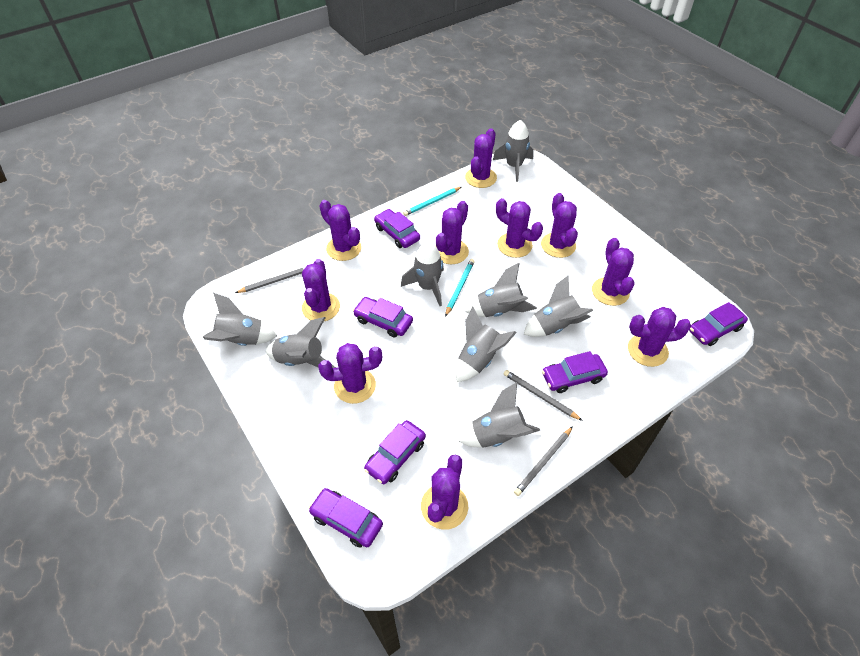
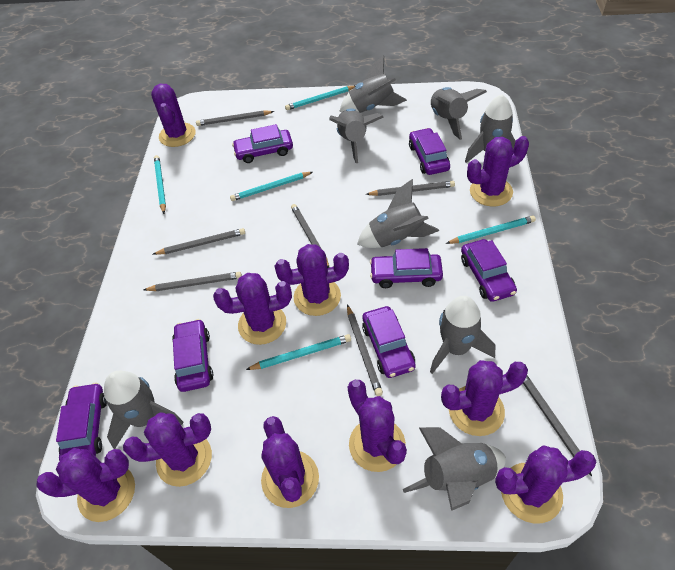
grey pencil: [235,267,305,293] [504,370,583,421] [514,426,573,496] = 3 -> [144,272,242,291] [153,228,245,255] [196,110,274,126] [291,204,329,268] [347,305,383,396] [366,181,455,196] [523,375,592,476] = 7
purple car: [309,488,383,548] [353,297,413,338] [364,420,426,484] [374,209,420,248] [542,351,608,393] [689,302,748,346] = 6 -> [56,383,107,461] [172,319,213,392] [232,124,293,163] [362,306,416,378] [370,248,443,288] [409,128,450,175] [461,239,517,302] = 7
turquoise pencil: [403,187,461,216] [445,259,475,317] = 2 -> [154,155,166,214] [230,172,313,201] [246,334,351,370] [285,86,355,110] [446,216,536,244] = 5

